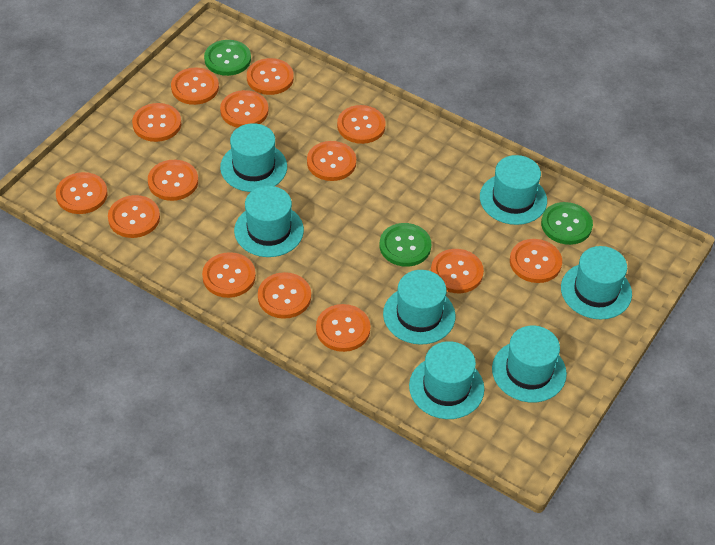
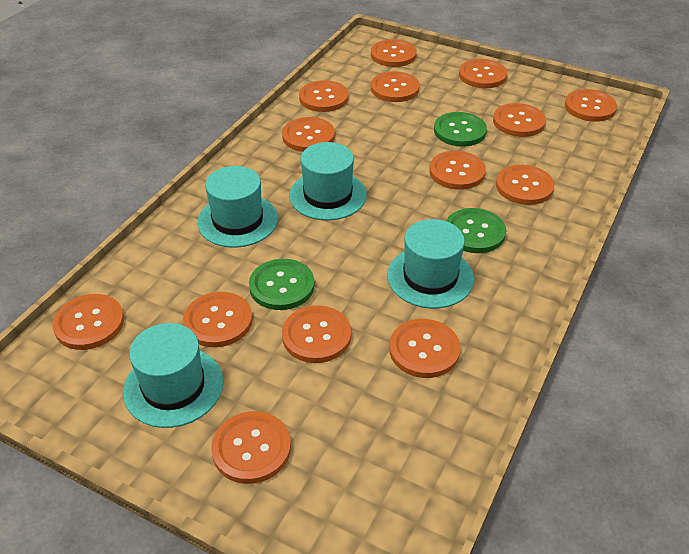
turquoise hat: [220,123,287,192] [234,186,304,257] [383,270,456,345] [409,341,484,419] [480,155,547,225] [492,326,567,402] [561,246,632,319] = 7 -> [123,323,223,428] [197,166,278,247] [289,142,367,220] [387,219,474,309] = 4

